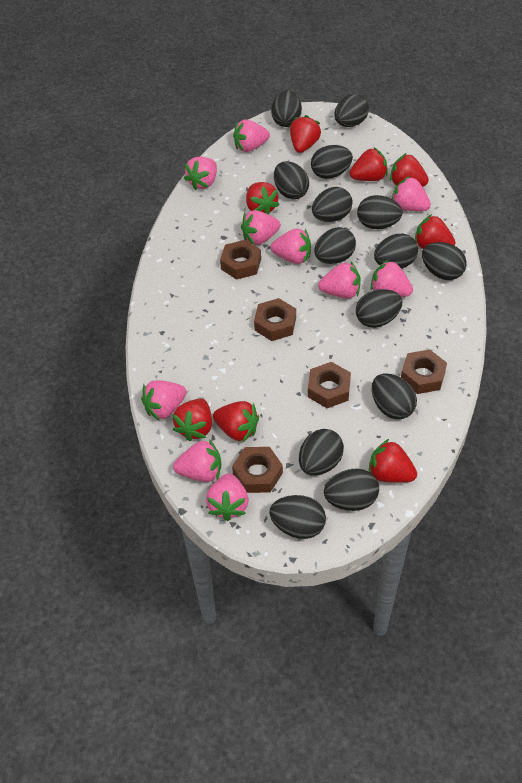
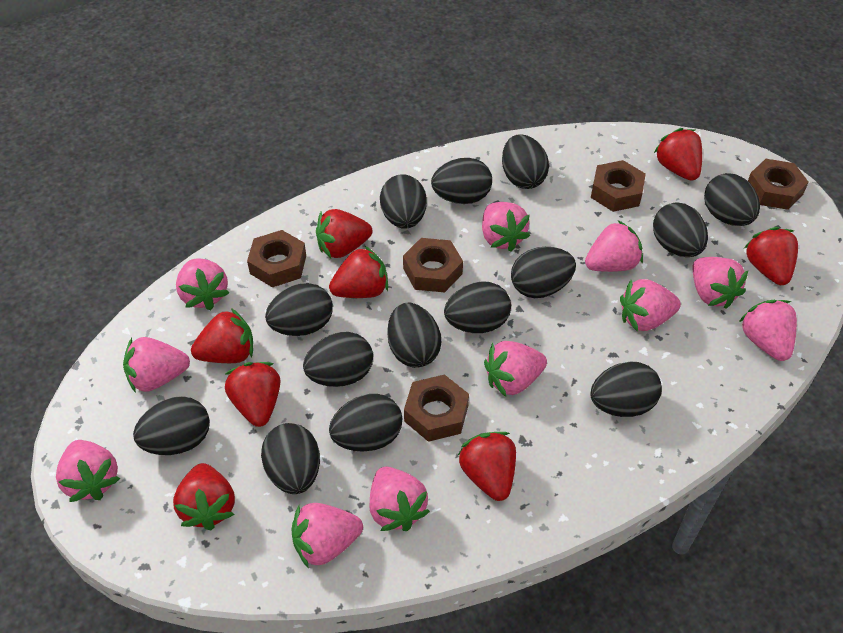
pink strawberry: [141,380,187,421] [173,439,221,482] [184,157,217,190] [206,473,249,521] [233,119,270,152] [241,210,281,245] [271,229,311,264] [318,262,361,298] [370,259,413,297] [392,176,431,211] = 10 -> [56,440,121,502] [123,337,190,393] [176,258,229,310] [292,503,363,568] [370,467,430,531] [482,202,530,252] [484,341,547,397] [585,220,643,272] [620,279,681,332] [692,257,748,309] [739,300,797,361] = 11

